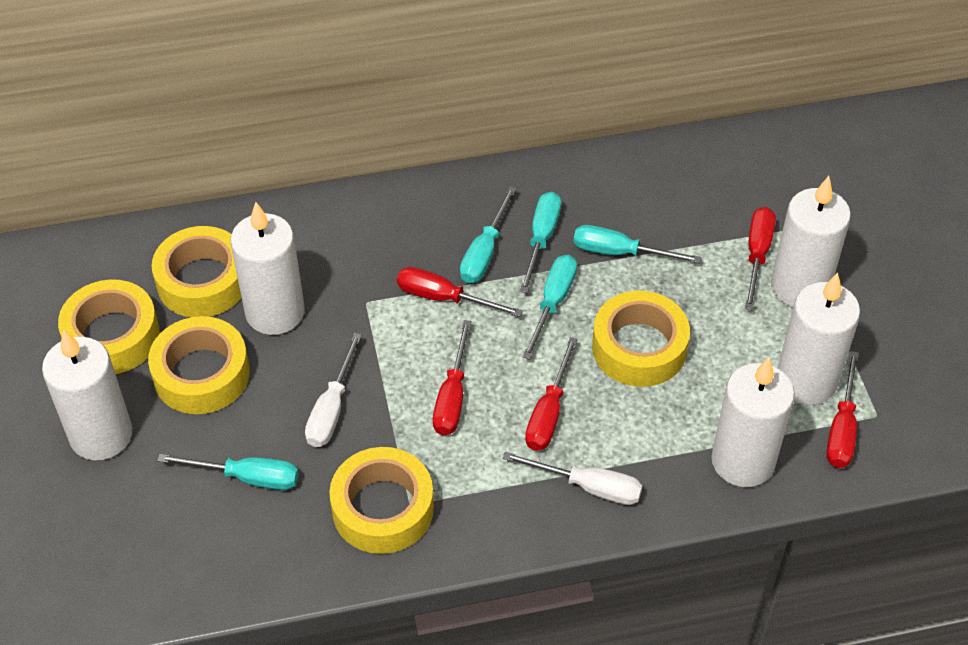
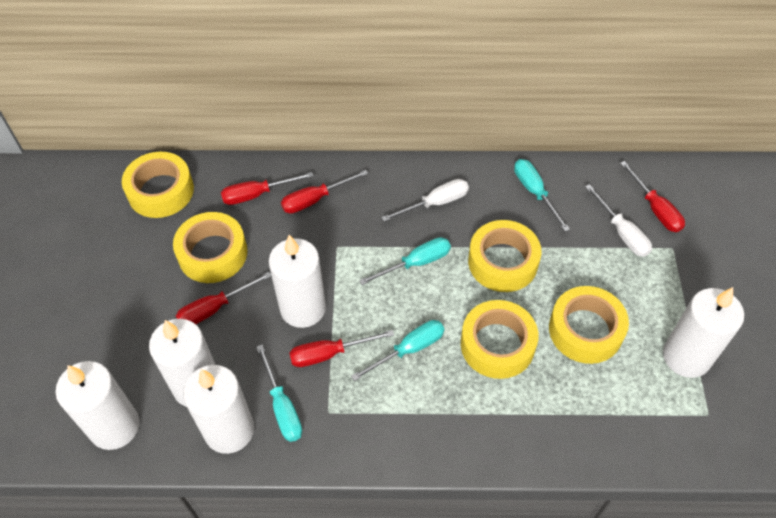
turquoise screwdriver: [157,454,299,490] [460,186,517,283] [520,192,561,293] [522,255,577,359] [573,225,702,263] = 5 -> [256,345,302,442] [351,320,445,381] [359,237,451,285] [514,159,570,232] = 4

